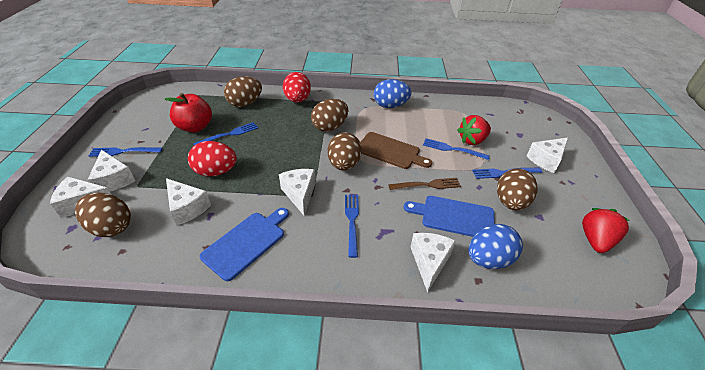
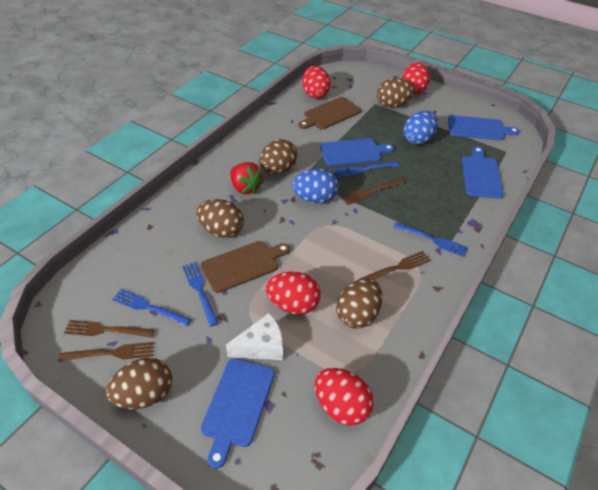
blue cutting board: [200,208,289,281] [404,196,495,237] = 2 -> [201,358,275,469] [320,138,394,166] [448,115,520,140] [462,147,504,199] = 4
blue fork: [89,147,163,157] [193,122,258,145] [345,195,359,258] [423,138,490,160] [472,168,542,179] = 5 -> [112,289,191,326] [182,262,219,327] [334,161,399,178] [394,222,468,257] = 4
brown cutting board: [360,132,432,169] = 1 -> [201,241,290,293] [298,97,361,129] = 2
brown fork: [388,178,461,190] = 1 -> [58,342,154,362] [64,320,154,338] [341,178,405,205] [360,251,431,280] = 4
red apple: [165,93,212,132] = 1 -> none = 0
red egg: [188,141,237,176] [283,72,311,103] = 2 -> [266,272,321,314] [302,66,331,99] [315,368,374,426] [402,62,430,95] = 4
red strawberry: [457,115,491,145] [582,208,630,253] = 2 -> [230,162,264,194] = 1
white cheese: [50,177,112,218] [88,150,135,191] [166,178,211,225] [279,169,315,216] [411,233,456,293] [527,137,568,173] = 6 -> [226,313,283,360] = 1

